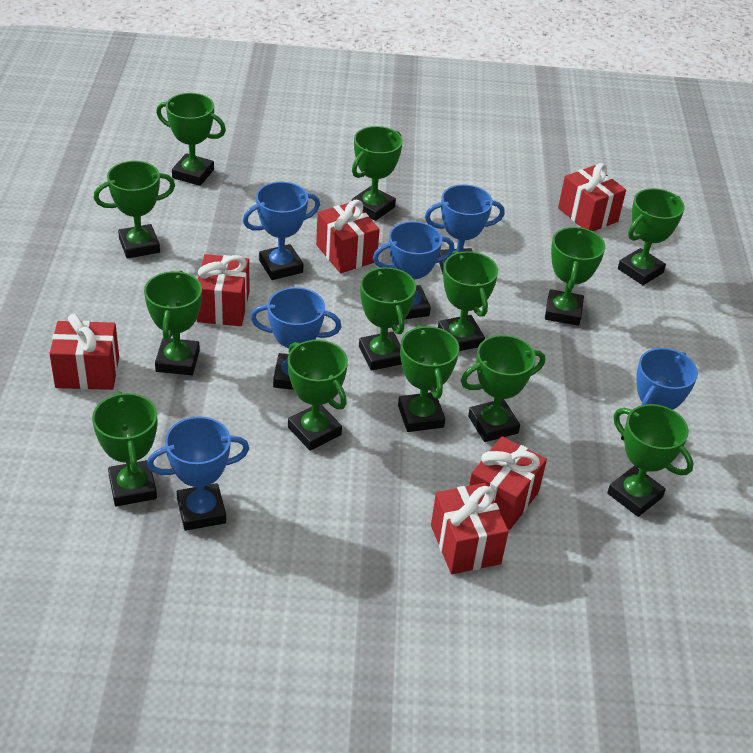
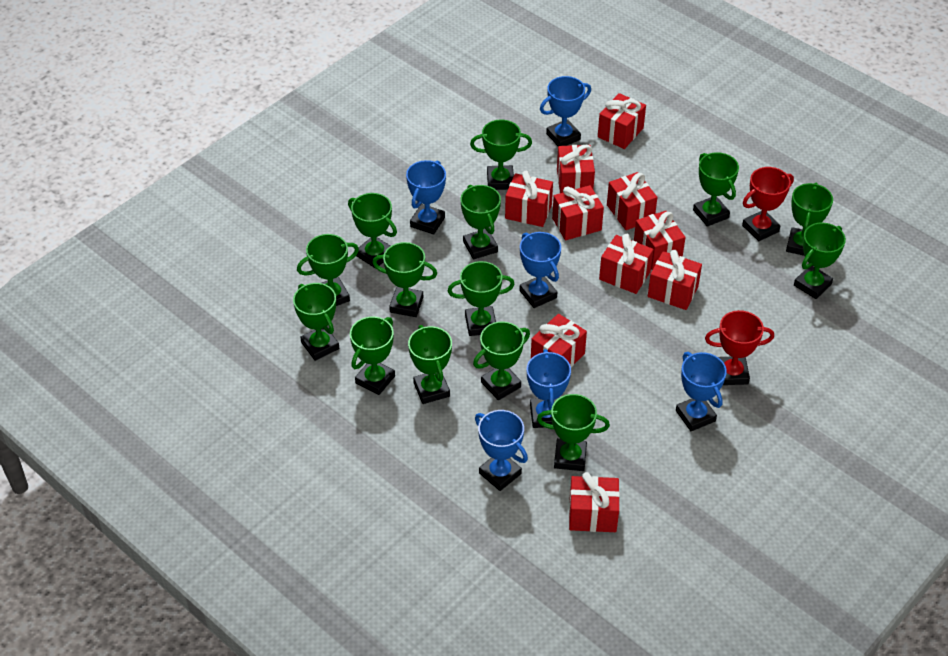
green trophy: [92,391,157,506] [94,161,175,259] [144,270,202,375] [156,93,226,186] [288,340,348,451] [351,126,403,221] [359,267,416,371] [398,325,459,432] [438,251,498,351] [461,335,545,442] [545,227,606,326] [607,404,693,517] [618,188,685,285] = 13 -> [293,283,339,361] [297,234,359,306] [348,193,397,269] [350,317,395,395] [373,242,437,317] [408,325,452,404] [448,261,515,336] [460,185,501,260] [470,119,532,190] [473,321,530,400] [537,394,610,471] [693,152,739,226] [786,183,833,256] [794,223,846,299] = 14
red gift: [49,314,119,390] [197,254,249,326] [316,200,380,273] [431,483,509,574] [469,436,547,530] [558,163,626,231] = 6 -> [505,171,553,227] [531,314,587,367] [552,185,604,240] [557,145,595,193] [569,472,620,532] [598,93,646,149] [599,234,654,294] [607,172,657,230] [634,211,686,270] [648,250,702,310] = 10
red trophy: none = 0 -> [705,310,774,385] [742,167,794,242] = 2

